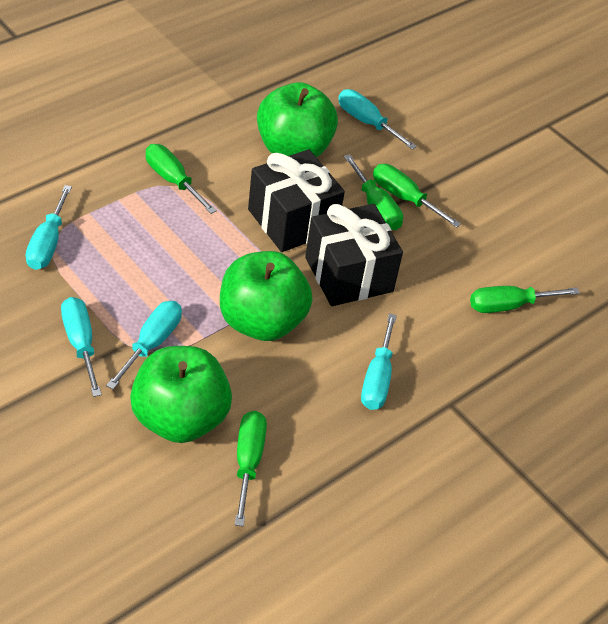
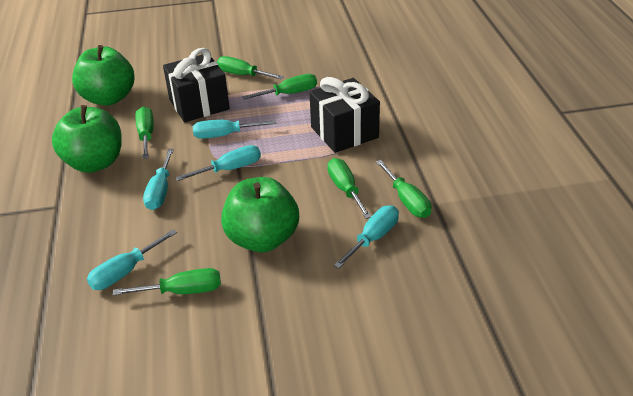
green screwdriver: [146,144,217,214] [235,411,267,526] [344,154,403,230] [373,164,461,228] [470,286,580,313] = 5 -> [113,268,221,295] [135,107,154,159] [217,56,284,79] [242,74,317,99] [327,158,372,219] [376,160,431,218] = 6

